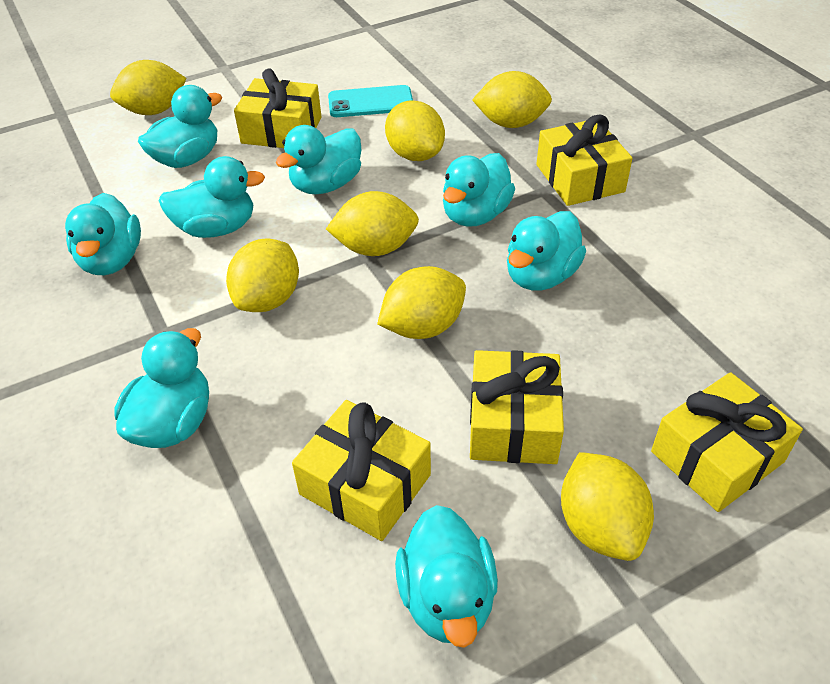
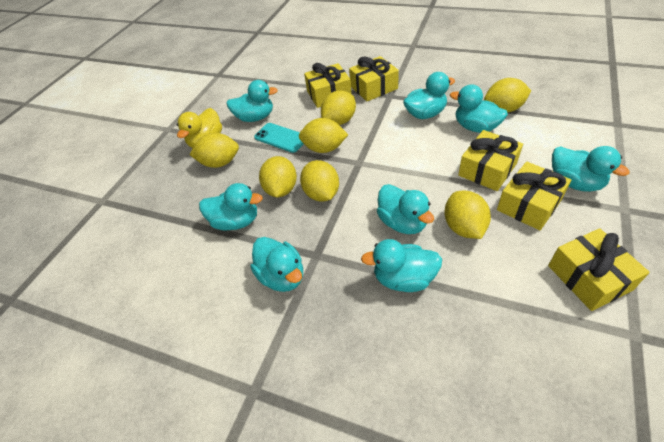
yellow duck: none = 0 -> [177,108,222,148] = 1

